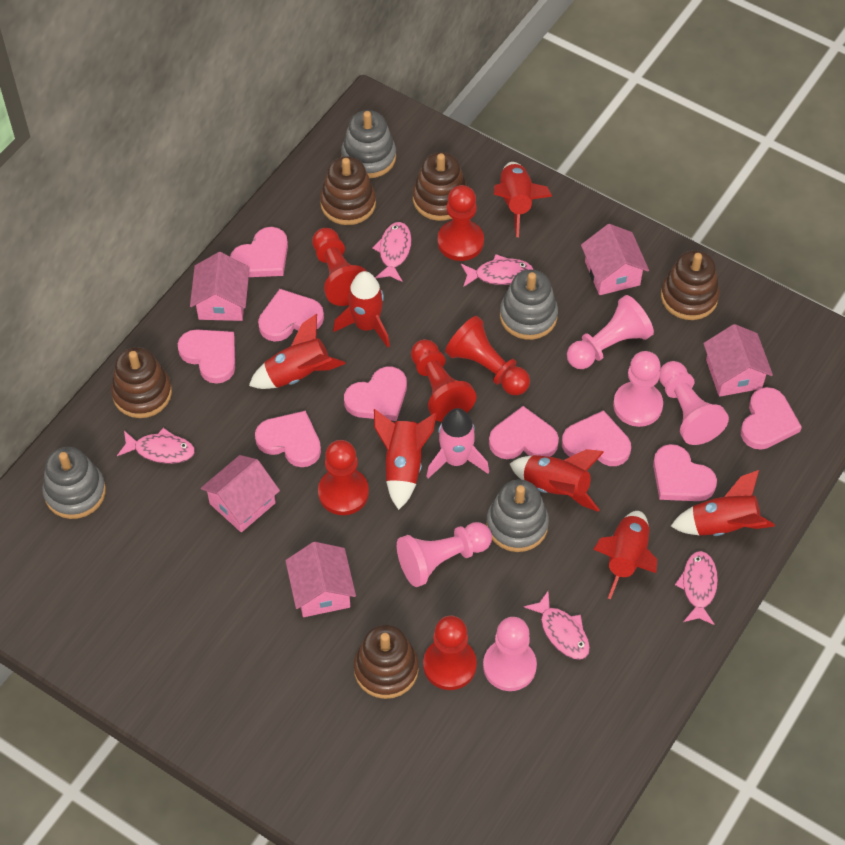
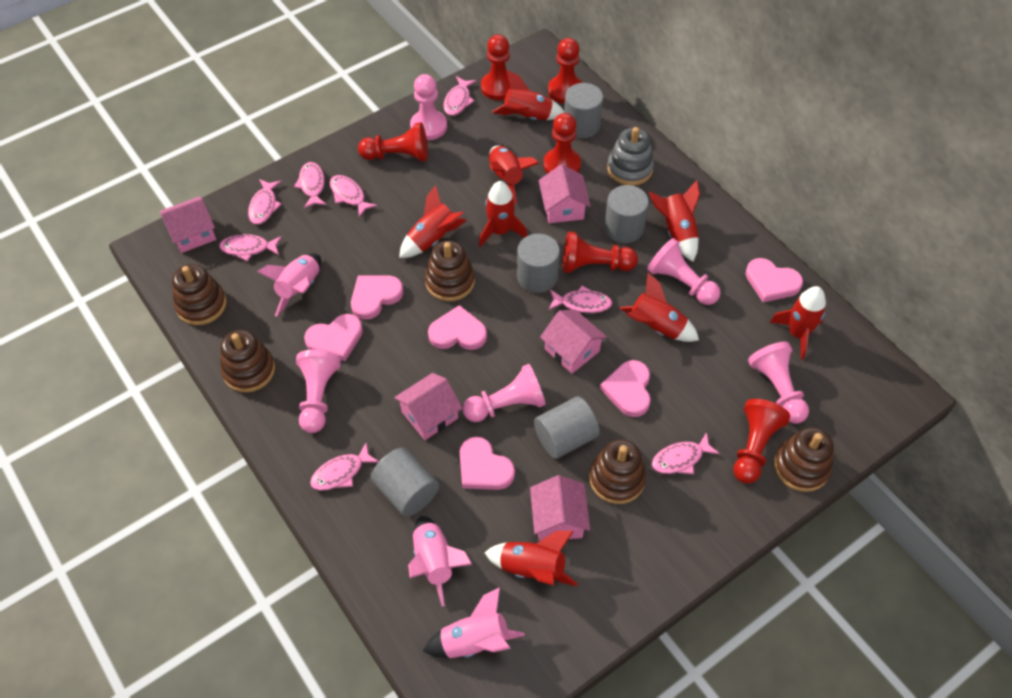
grey cylinder: none = 0 -> [371,448,439,517] [517,234,560,293] [534,396,600,459] [564,83,603,138] [604,185,649,243] = 5
grey stacking toy: [42,447,106,519] [341,110,396,178] [486,480,549,552] [500,270,558,340] = 4 -> [607,127,654,186] = 1
pink fish: [117,428,195,464] [372,222,412,282] [461,254,534,287] [524,591,590,660] [675,551,718,625] = 5 -> [219,234,282,261] [248,179,282,225] [294,162,327,208] [310,443,379,491] [330,175,377,217] [443,76,476,116] [549,286,612,313] [652,432,720,474] = 8
pink heart: [178,329,235,384] [230,227,288,277] [255,411,321,467] [258,289,324,342] [344,367,407,421] [489,406,559,459] [562,410,631,466] [653,444,717,501] [741,387,802,450] = 9 -> [304,314,363,361] [351,276,404,320] [428,305,487,350] [460,437,515,490] [600,360,651,417] [746,258,803,302] = 6
pink rocket: [426,408,489,478] = 1 -> [257,253,321,317] [408,516,472,607] [423,587,525,658] = 3
red rocket: [249,314,346,389] [333,271,390,347] [374,409,437,510] [494,162,553,237] [510,449,604,512] [593,511,658,599] [671,470,775,536] = 7 -> [399,185,467,258] [479,181,527,247] [484,531,578,586] [489,145,539,204] [492,70,564,120] [619,273,699,342] [649,180,700,262] [770,286,826,360] = 8

